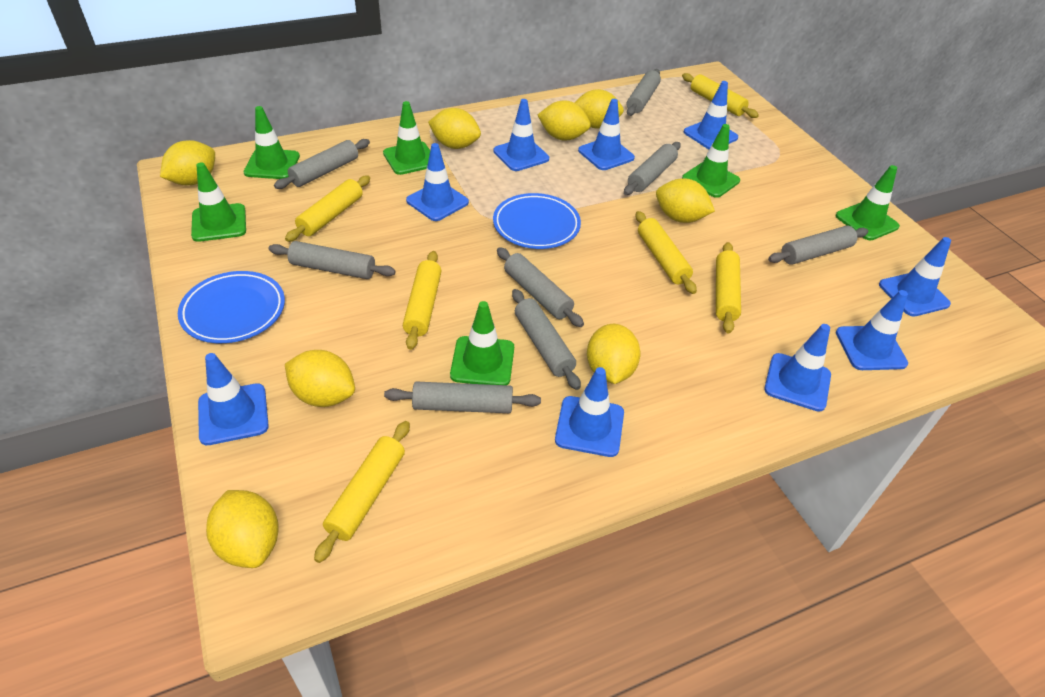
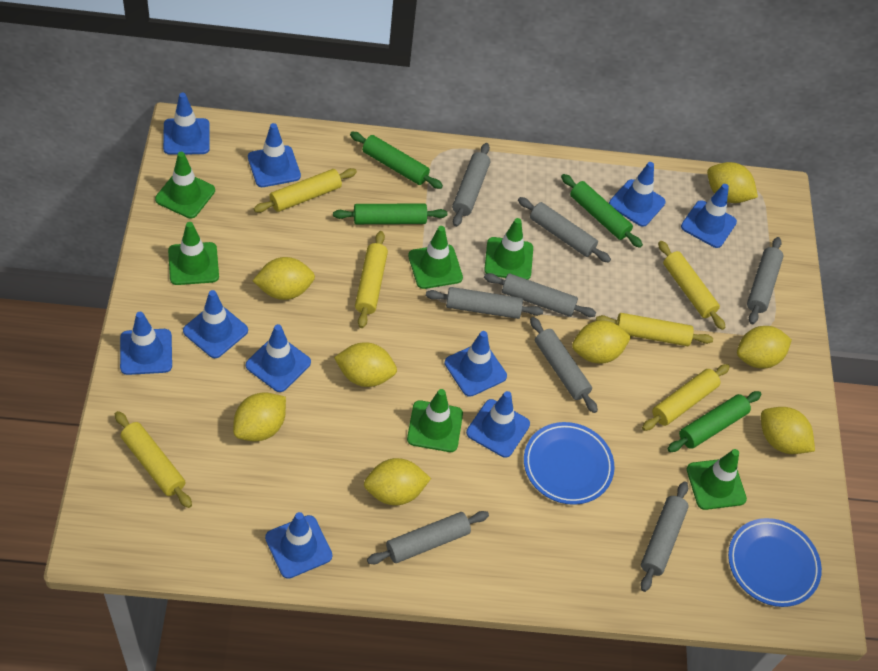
blue traffic cone: [198,353,269,445] [406,143,469,221] [493,99,549,171] [555,367,624,457] [578,99,635,170] [684,81,739,149] [764,324,831,412] [836,290,908,370] [879,237,951,317] = 9 -> [120,312,172,375] [163,93,210,155] [183,290,248,358] [246,324,311,392] [248,123,301,187] [265,512,332,579] [445,331,507,397] [466,391,530,458] [609,162,666,227] [681,184,737,248] = 10
green rolling pin: none = 0 -> [333,203,447,224] [350,132,443,189] [561,174,643,248] [668,391,762,452] = 4

